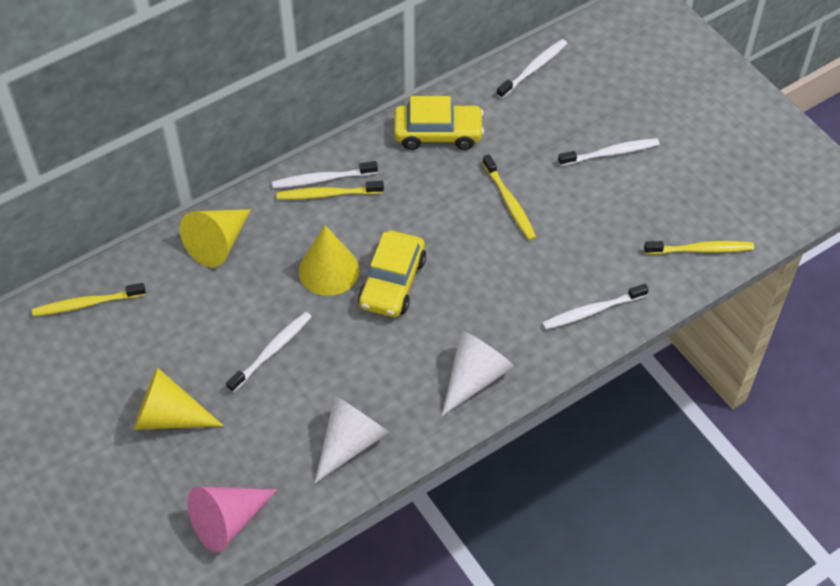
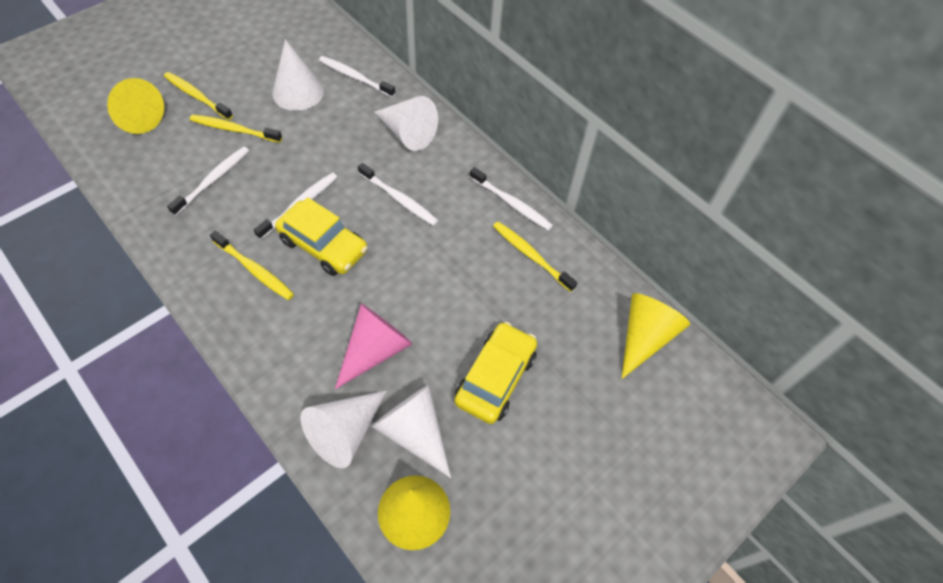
white cone: [315,395,390,483] [442,330,515,416] = 2 -> [272,39,324,111] [300,390,387,468] [371,385,451,478] [374,96,438,151] = 4

